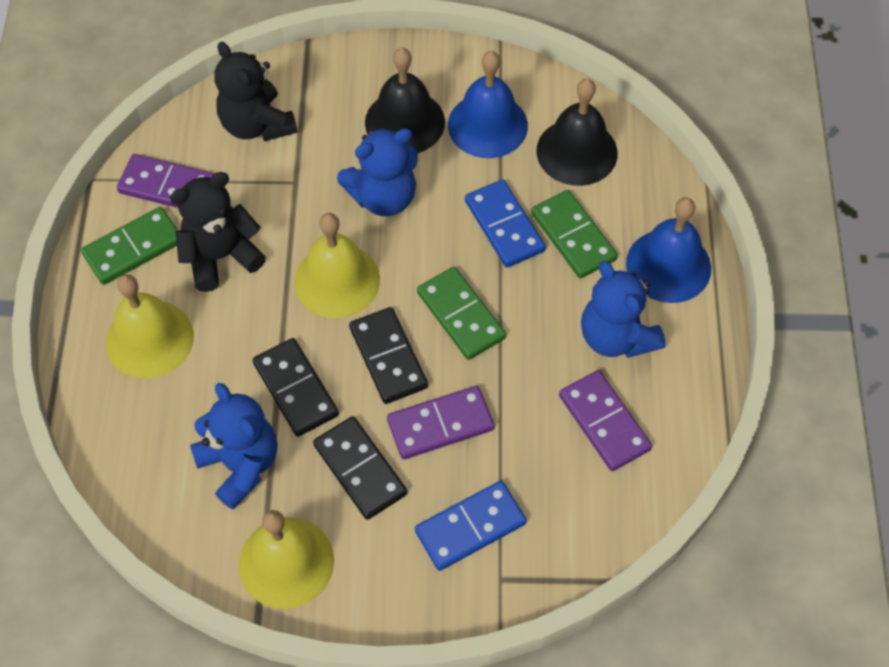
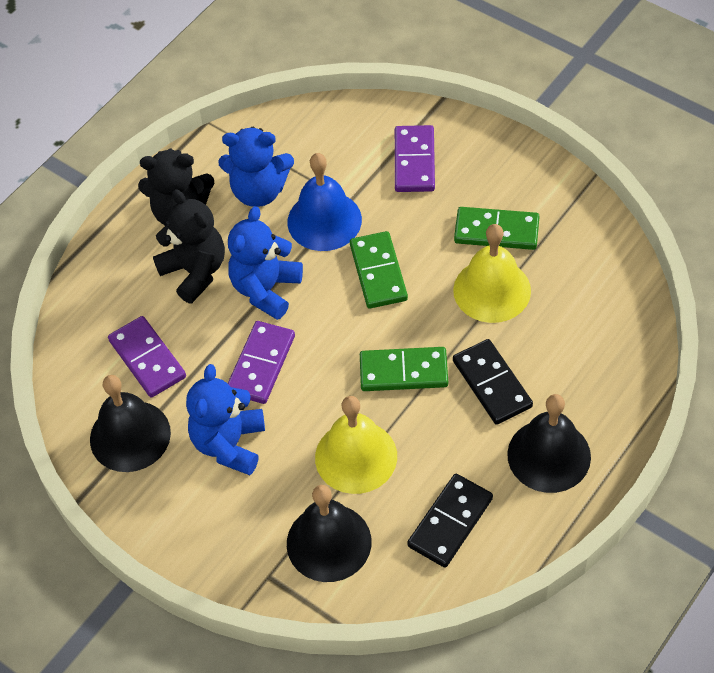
black bell: [365,48,445,153] [536,79,618,186] = 2 -> [90,375,171,472] [287,485,372,582] [507,394,591,493] = 3
black domino: [253,338,339,437] [313,416,407,520] [349,307,428,404] = 3 -> [407,474,493,568] [453,339,533,425] = 2
blue bell: [448,51,528,158] [626,198,711,303] = 2 -> [287,153,362,251] = 1
blue domino: [415,481,527,571] [465,179,546,268] = 2 -> none = 0
yellow bell: [106,274,194,378] [239,510,334,609] [295,213,380,318] = 3 -> [315,396,397,494] [453,224,531,323] = 2

